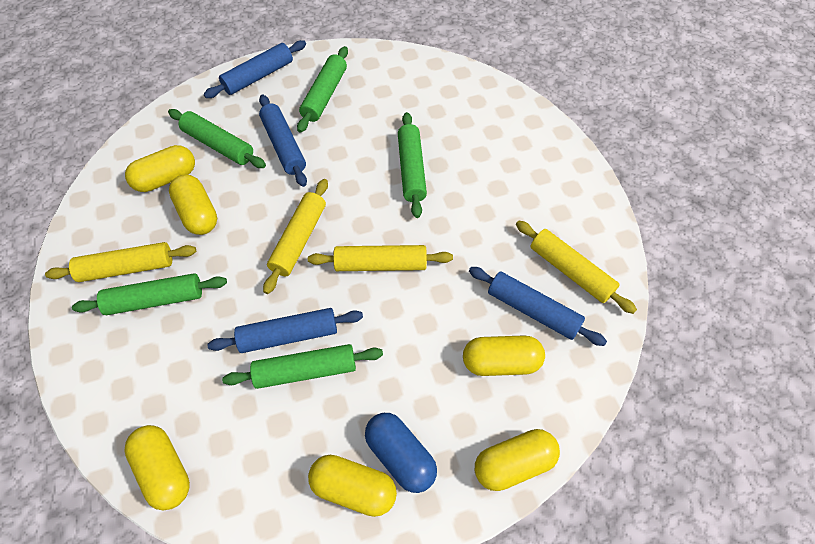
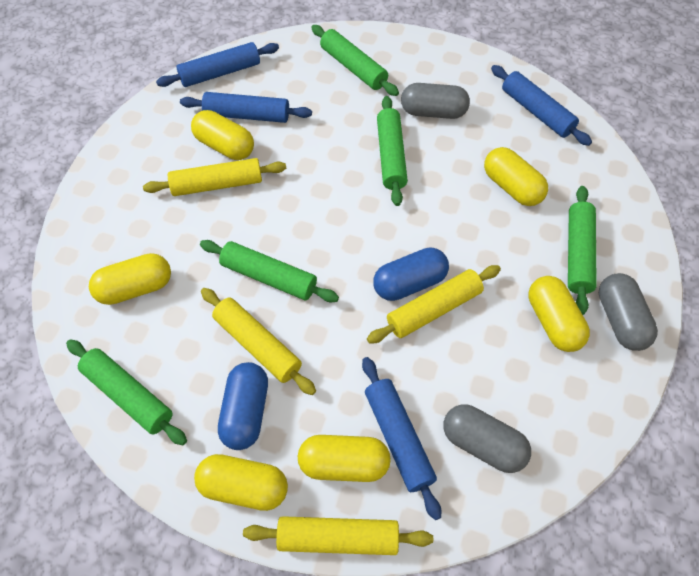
blue capsule: [365,413,437,493] = 1 -> [218,362,268,450] [373,247,449,301] = 2
grey capsule: none = 0 -> [401,83,470,119] [443,404,531,473] [599,273,658,351] = 3

